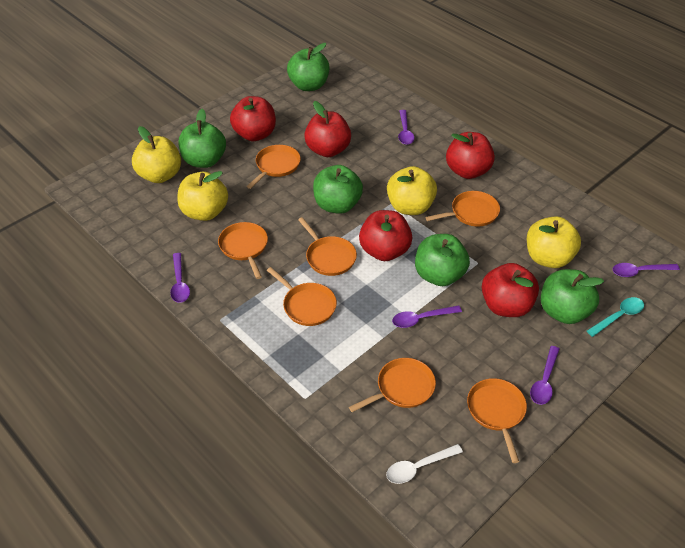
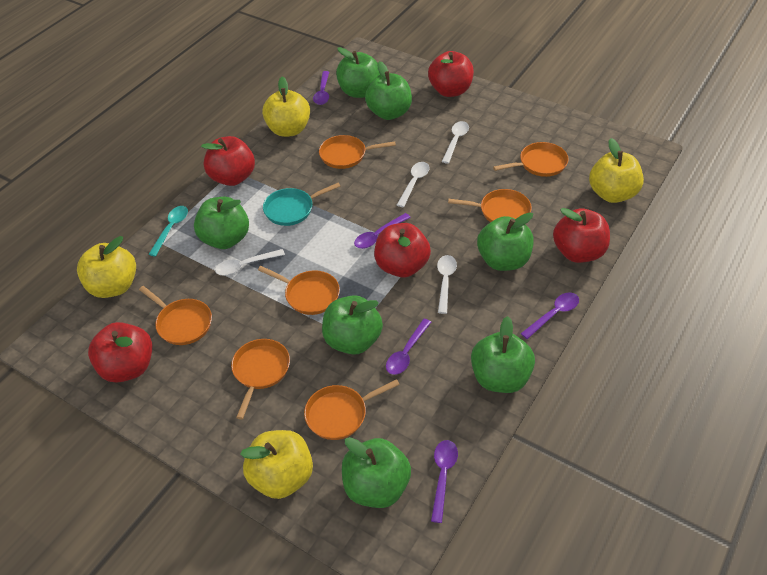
green apple: [179,109,226,168] [287,43,330,91] [313,165,363,214] [415,234,470,286] [541,269,604,324] = 5 -> [194,197,249,249] [322,295,383,355] [336,47,380,98] [342,437,411,508] [365,61,412,120] [471,316,535,393] [477,212,534,271] = 7
turquoise pan: none = 0 -> [263,183,340,226] = 1
white spoon: [386,444,463,484] = 1 -> [215,249,285,276] [397,162,430,207] [437,255,457,314] [442,121,469,164] = 4

